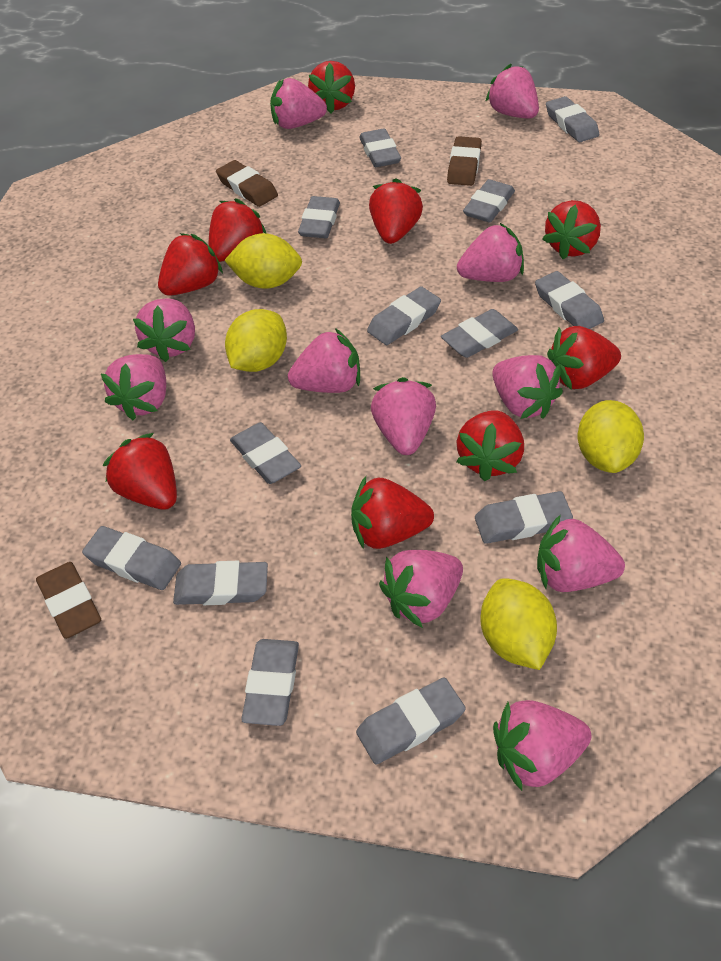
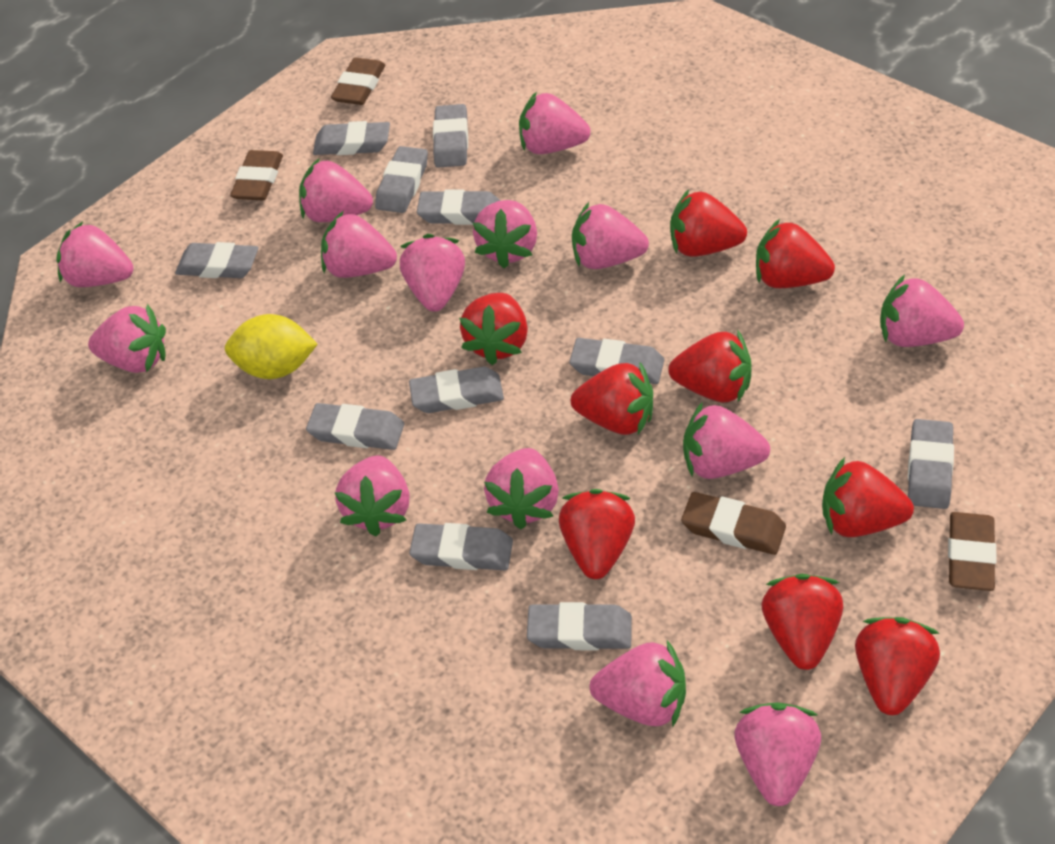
brown eraser: [36,562,101,639] [216,160,278,207] [447,136,482,186] = 3 -> [230,150,283,200] [331,58,385,105] [681,492,786,555] [948,512,996,591] = 4
grey eraser: [82,526,181,590] [173,561,268,605] [230,422,301,484] [241,639,299,726] [298,196,340,238] [356,677,466,764] [359,129,401,167] [367,286,441,345] [441,309,518,358] [463,179,515,222] [475,491,573,544] [535,271,604,329] [546,96,599,142] = 13 -> [175,242,258,278] [306,403,404,450] [313,121,390,155] [375,146,428,213] [409,367,504,413] [409,523,513,570] [417,189,501,225] [433,104,468,168] [527,602,632,650] [569,338,664,384] [908,419,954,509] = 11
pink strawberry: [101,354,166,420] [133,298,195,362] [270,78,327,129] [288,328,360,393] [371,377,436,455] [379,550,463,628] [457,223,524,282] [486,64,539,119] [492,355,563,419] [493,700,591,791] [537,514,625,592] = 11 -> [56,222,133,287] [88,304,166,373] [299,159,373,222] [321,211,397,278] [334,455,410,536] [400,234,465,312] [473,200,537,269] [484,448,559,529] [519,92,590,154] [572,202,649,269] [589,640,686,727] [683,402,770,479] [735,703,821,806] [880,275,964,347] = 14
yellow lemon: [224,233,302,289] [225,309,287,372] [481,578,557,670] [577,400,644,473] = 4 -> [225,314,318,379] = 1

